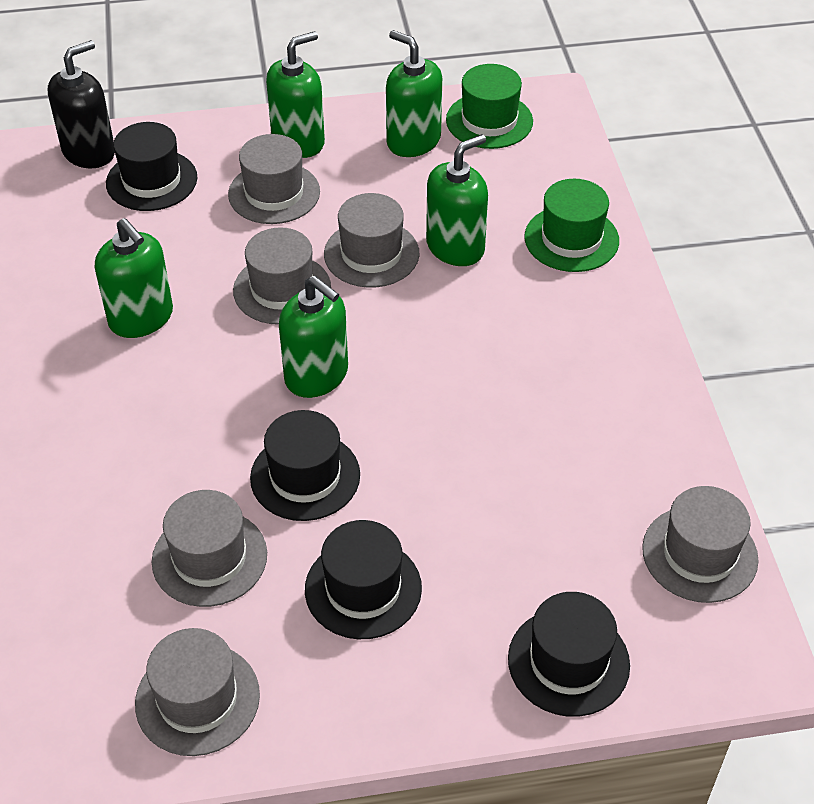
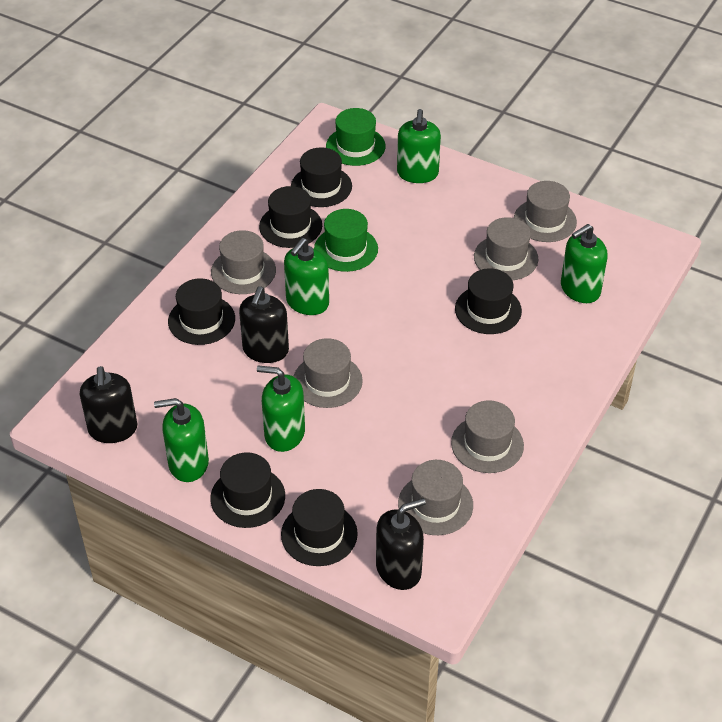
black hat: [106,122,197,211] [250,410,360,521] [305,520,422,639] [508,592,630,717] = 4 -> [168,278,235,345] [210,452,285,528] [259,186,322,248] [281,489,358,566] [291,147,352,207] [455,268,522,334] = 6
black soap dispenser: [48,40,115,169] = 1 -> [80,366,137,443] [239,286,289,363] [376,498,426,590] = 3

